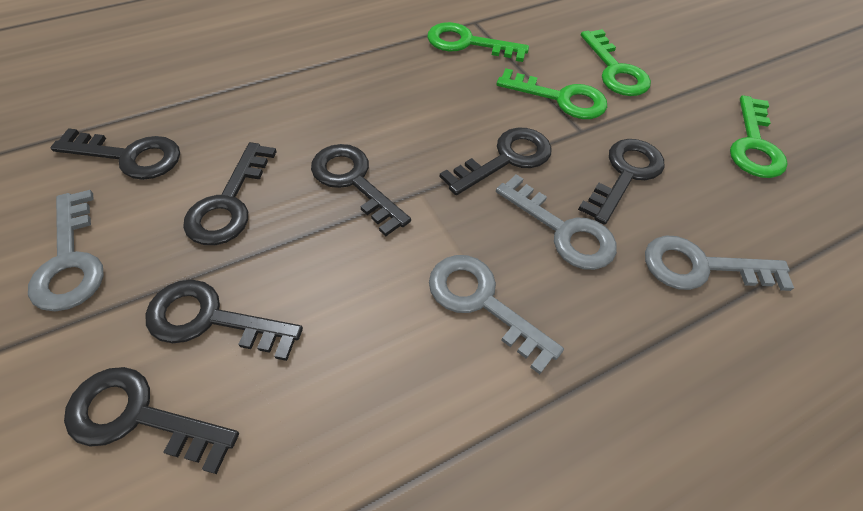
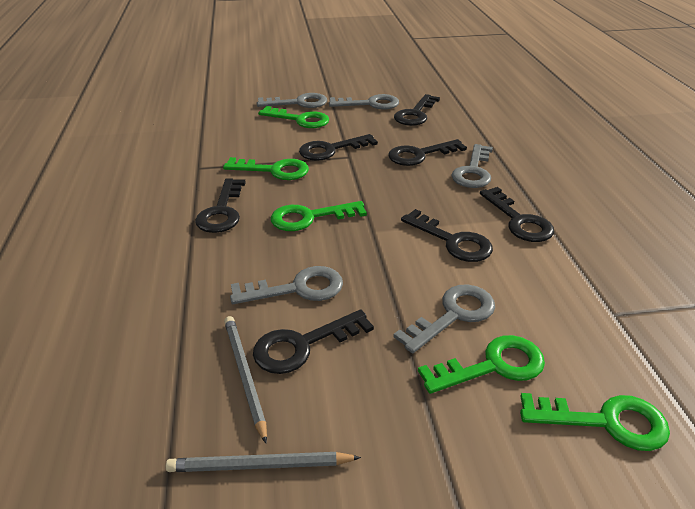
green key: [427,22,529,62] [497,68,607,119] [581,29,651,96] [730,95,788,178] = 4 -> [223,157,309,180] [258,106,329,128] [271,201,367,231] [418,335,545,394] [520,393,670,451] = 5
grey key: [28,190,104,311] [429,255,564,374] [496,174,617,270] [645,236,794,291] = 4 -> [230,266,343,304] [257,93,327,108] [329,94,399,110] [393,284,495,353] [451,144,493,188] = 5
grey pencil: none = 0 -> [166,452,361,472] [224,316,267,444] = 2

